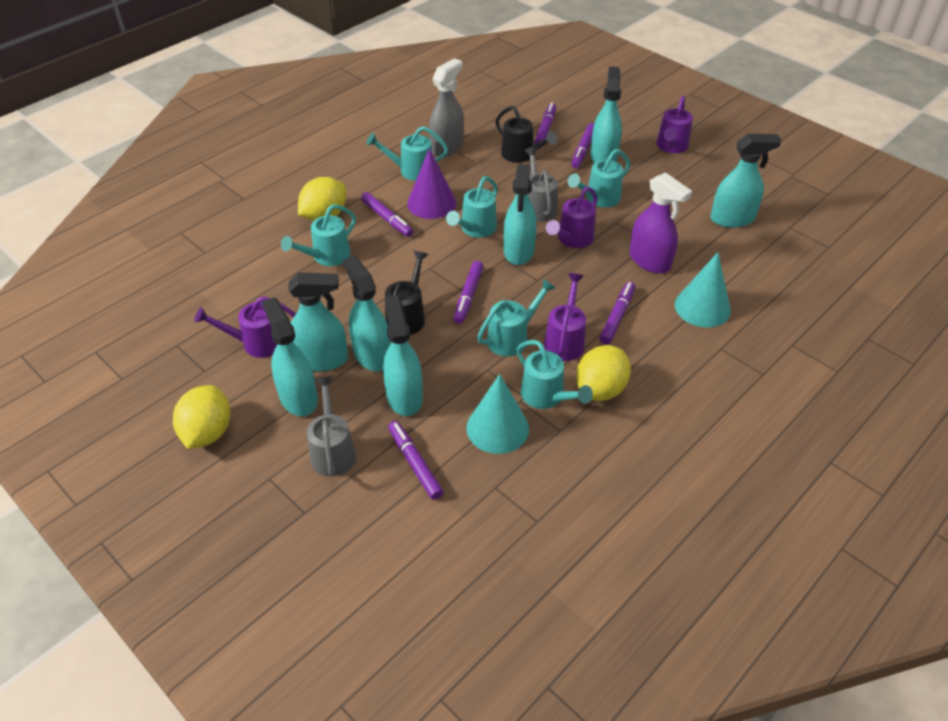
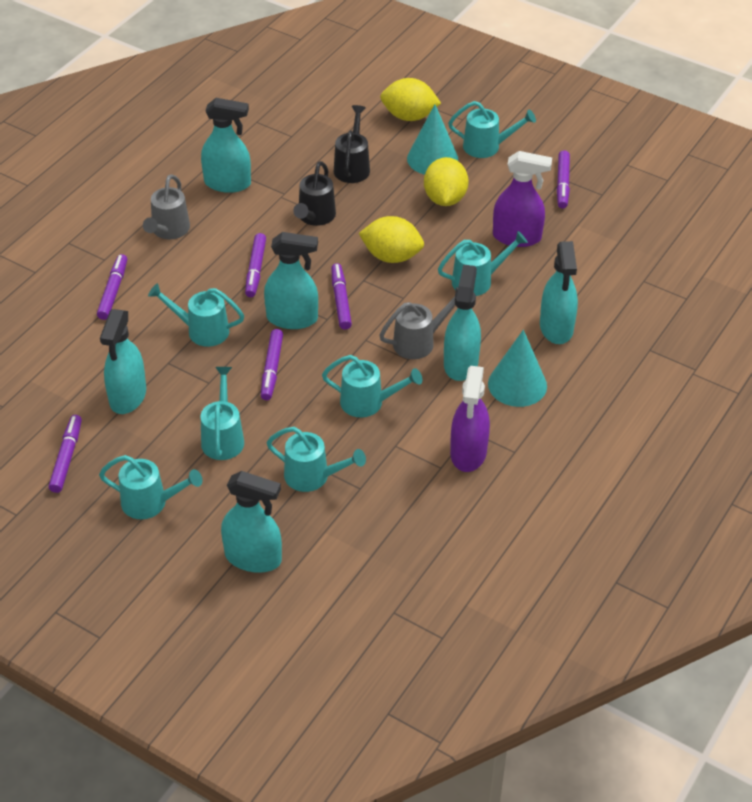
grey spray bottle: [429,58,464,157] = 1 -> none = 0
purple cone: [407,148,456,219] = 1 -> none = 0
purple spray bottle: [629,172,692,273] = 1 -> [450,366,490,472] [493,151,552,247] = 2
purple watering can: [194,296,296,358] [544,273,586,361] [546,187,598,248] [656,96,693,153] = 4 -> none = 0
turquoise spray bottle: [262,297,318,416] [288,272,348,372] [343,256,390,371] [383,295,423,416] [504,164,536,265] [590,66,622,163] [710,133,782,228] = 7 -> [100,309,146,414] [201,98,251,193] [221,471,282,573] [264,232,318,329] [444,264,481,381] [540,241,578,344] = 6
turquoise watering can: [281,204,356,266] [366,126,448,181] [446,176,498,238] [477,279,555,356] [517,340,593,409] [568,149,630,208] = 6 -> [99,455,202,519] [148,283,244,347] [201,367,244,460] [267,427,366,492] [322,355,422,418] [438,231,528,296] [448,101,536,158] = 7

